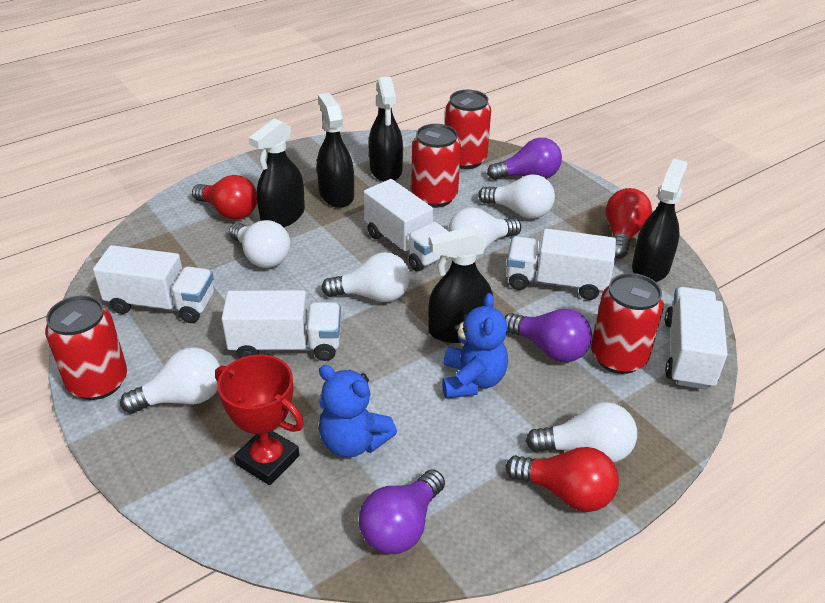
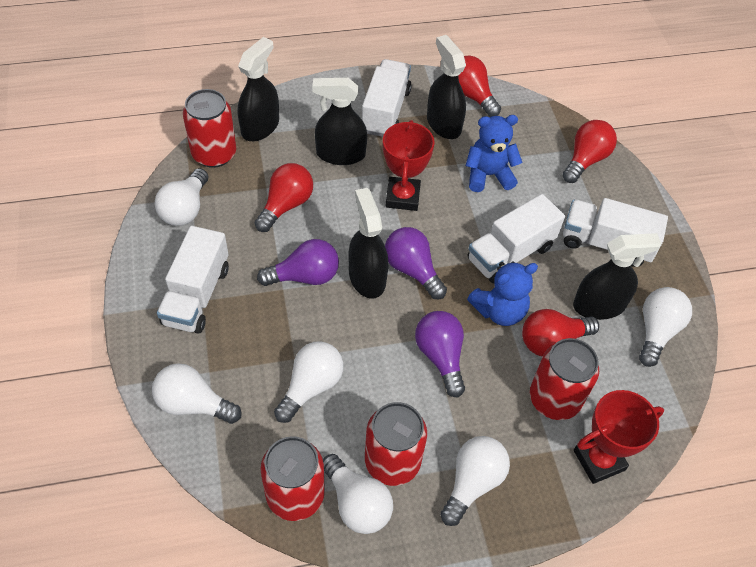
red light bulb: [192,175,257,220] [506,447,619,512] [606,188,652,258] = 3 -> [254,163,313,232] [458,56,501,117] [522,309,599,357] [563,120,617,183] = 4
red trophy: [215,354,304,485] = 1 -> [383,120,435,211] [574,390,664,484] = 2
white truck: [93,245,214,323] [221,290,341,361] [364,179,449,271] [507,228,616,300] [665,287,727,390] = 5 -> [157,226,229,333] [362,59,412,137] [468,194,565,284] [563,198,668,267] = 4

